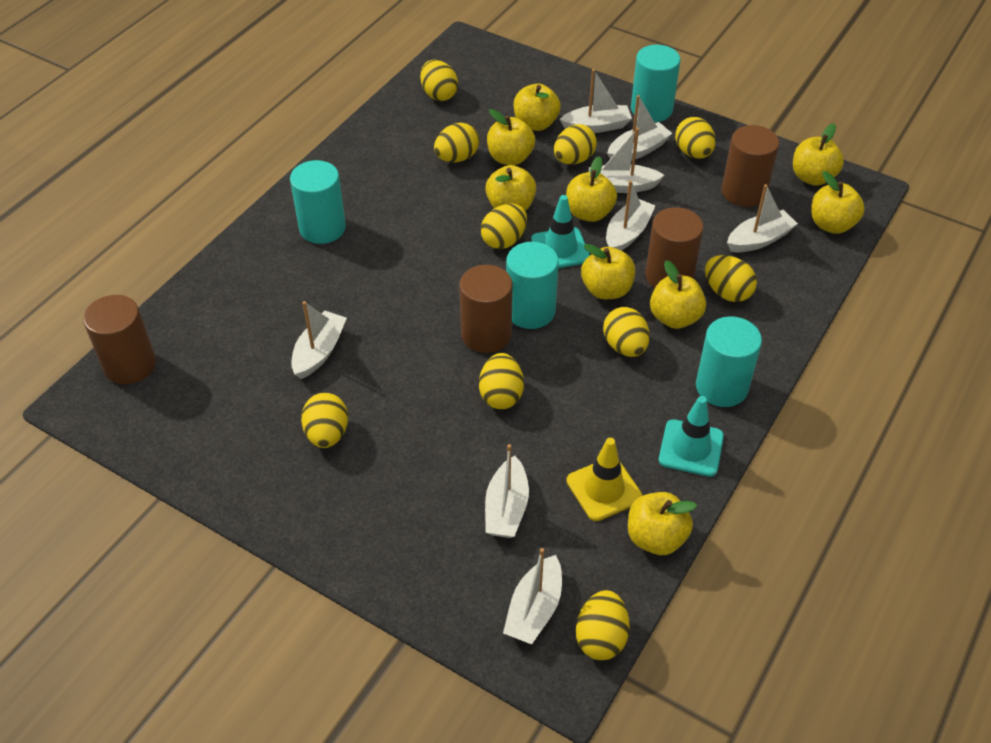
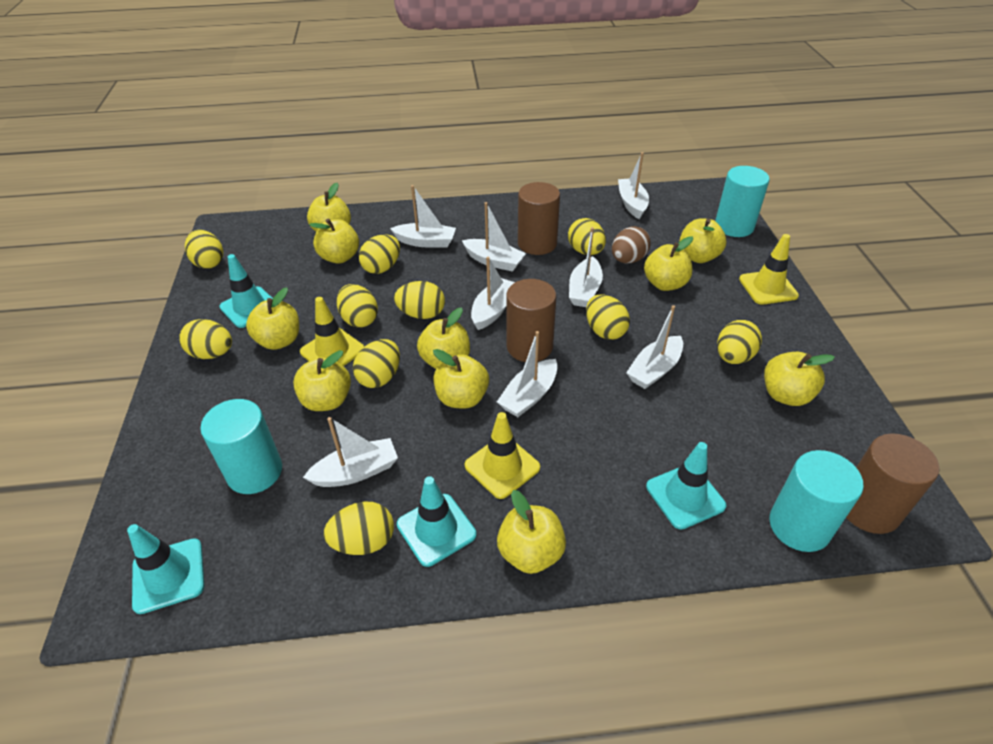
brown cylinder: [83,295,156,384] [459,265,513,353] [645,207,704,288] [722,125,779,207] = 4 -> [506,279,556,362] [518,182,560,255] [846,433,939,534] = 3
brown egg: none = 0 -> [612,226,651,263] = 1
turquoise cylinder: [290,160,346,244] [506,242,559,329] [631,45,681,122] [696,316,762,407] = 4 -> [200,399,282,494] [715,166,770,237] [769,450,864,552] = 3
turquoise traffic cone: [531,195,590,268] [659,396,724,477] = 2 -> [127,524,204,614] [219,254,273,328] [397,476,476,567] [646,442,726,530] = 4
yellow apple: [485,165,536,211] [487,109,535,165] [514,84,561,131] [566,157,617,222] [581,244,635,299] [628,492,697,555] [650,260,706,329] [793,123,844,186] [811,171,865,234] = 9 -> [246,288,299,350] [293,350,351,411] [307,183,351,232] [309,218,359,264] [417,308,470,369] [433,349,489,409] [497,490,566,574] [644,236,693,291] [679,218,726,263] [764,352,835,406] = 10
yellow traffic cone: [566,438,643,521] = 1 -> [300,297,364,366] [465,412,540,499] [739,234,799,305] = 3

